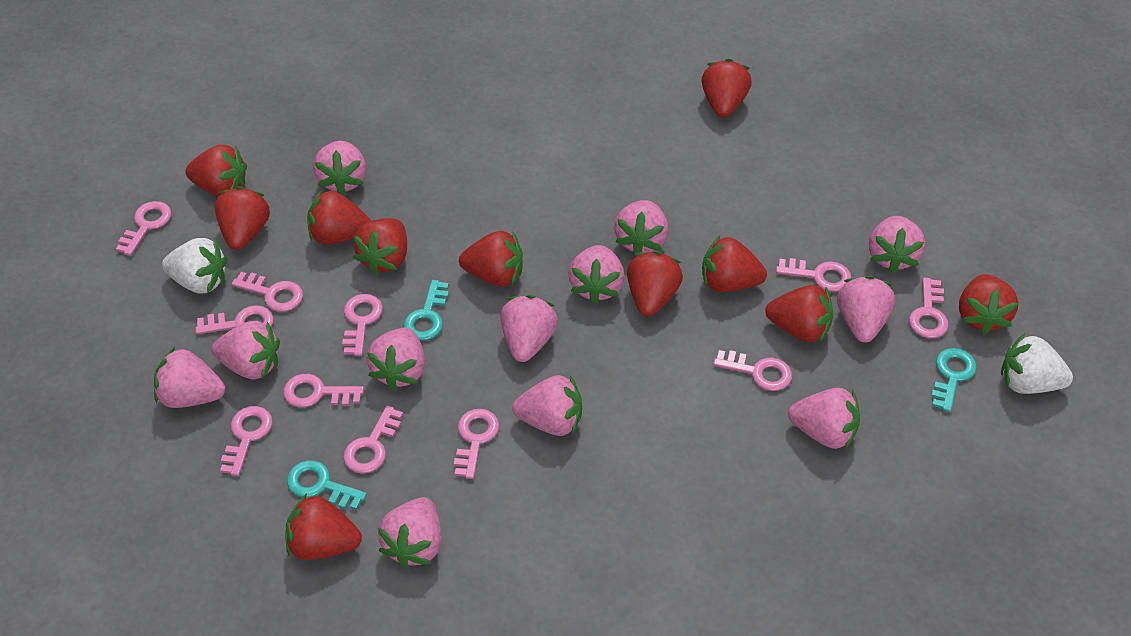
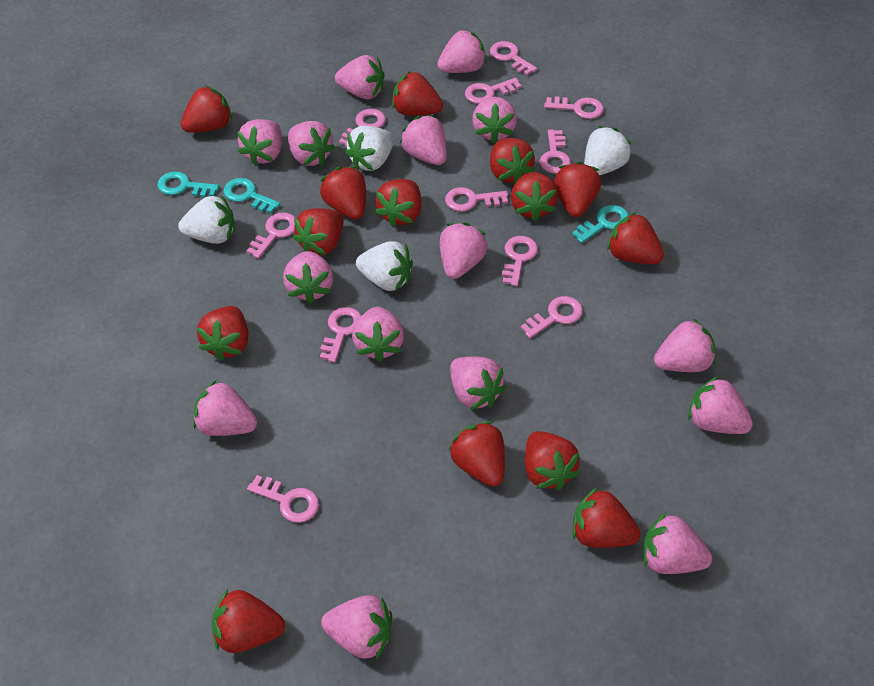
pink strawberry: [154,347,225,408] [212,321,280,379] [313,141,366,195] [367,328,425,390] [378,497,442,568] [501,295,558,362] [512,375,582,436] [568,245,625,304] [614,200,669,254] [788,388,860,449] [837,276,895,343] [869,216,925,273] = 12 -> [193,380,257,436] [237,119,282,166] [283,251,333,304] [288,121,335,166] [321,595,392,660] [335,55,385,99] [352,307,404,362] [400,115,447,165] [437,29,487,73] [440,223,488,279] [450,357,506,410] [472,97,517,143] [643,513,712,574] [654,318,716,372] [688,376,753,434] = 15
red strawberry: [185,145,247,197] [215,186,270,250] [285,494,362,560] [307,190,371,245] [353,218,407,275] [459,231,523,286] [627,251,683,316] [702,59,752,117] [702,236,767,292] [765,285,833,343] [959,274,1018,335] = 11 -> [181,85,232,133] [196,306,249,361] [212,589,285,653] [293,208,344,255] [320,166,366,219] [375,179,422,227] [392,71,443,116] [449,421,505,487] [490,138,535,184] [511,172,558,221] [525,431,580,490] [554,162,601,217] [572,487,640,548] [607,212,664,264] = 14
white strawberry: [162,238,227,294] [1001,334,1073,394] = 2 -> [178,195,235,244] [345,126,394,171] [356,241,413,291] [584,126,632,175] = 4

